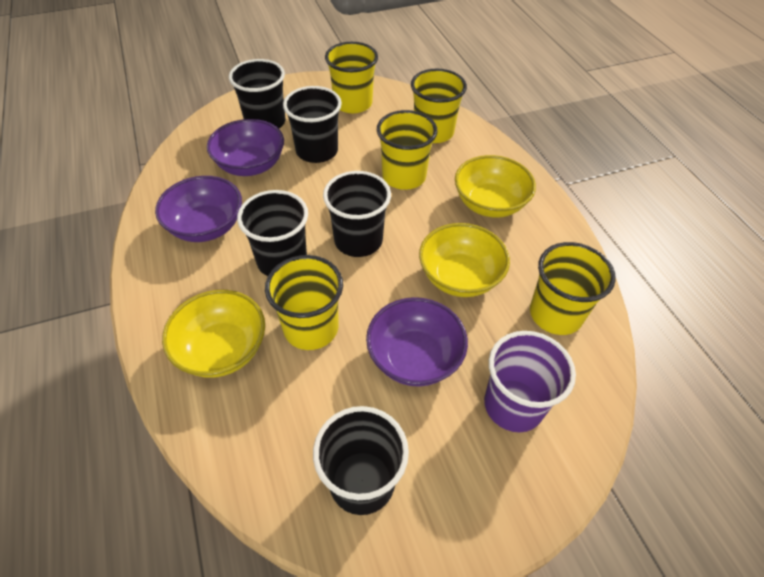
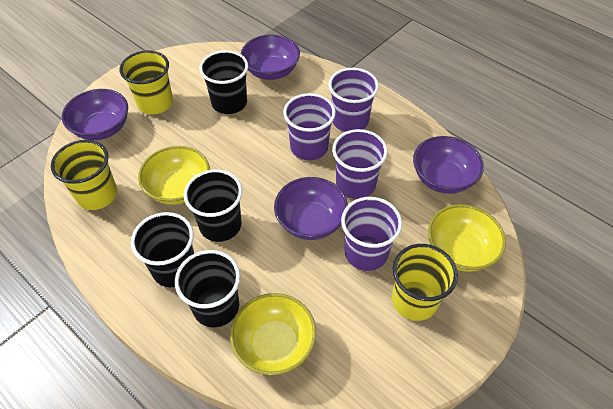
black cup: [229,59,285,129] [237,190,308,276] [283,86,342,163] [313,406,409,515] [323,171,391,257] = 5 -> [131,212,194,287] [175,250,240,327] [184,169,242,242] [199,50,248,114] = 4
purple bowl: [155,176,242,242] [207,119,284,176] [366,297,468,387] = 3 -> [62,89,128,140] [241,34,300,80] [274,177,348,240] [413,136,484,194] = 4
purple cup: [484,331,576,432] = 1 -> [283,93,336,160] [328,68,379,132] [332,129,388,199] [341,197,402,271] = 4
yellow cup: [265,255,343,350] [325,42,378,113] [377,110,437,190] [411,69,467,143] [530,242,616,335] = 5 -> [51,140,117,210] [120,51,173,114] [392,244,458,321] = 3

